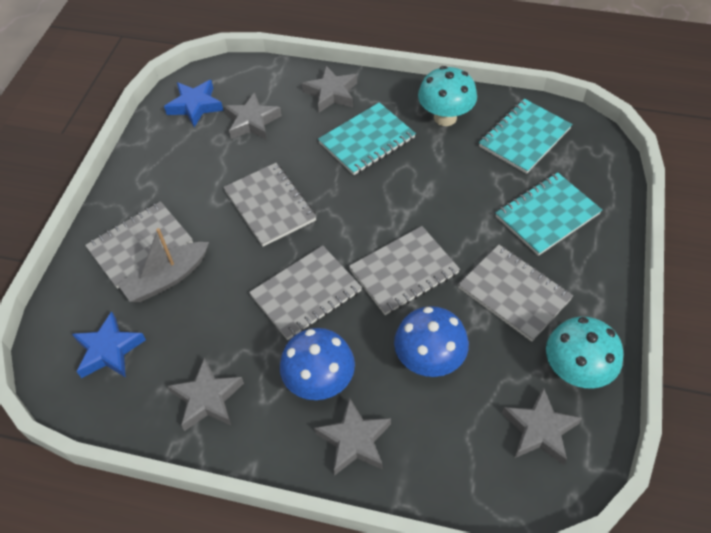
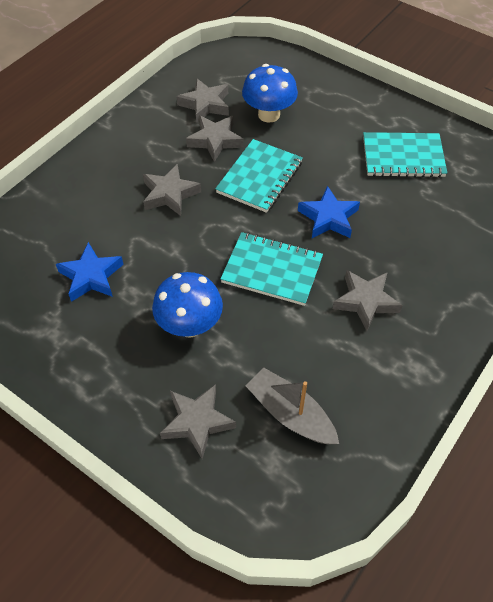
grey notebook: [85,201,193,289] [223,163,317,247] [249,245,362,340] [349,226,460,315] [458,245,573,342] = 5 -> none = 0
turquoise mushroom: [418,66,477,126] [546,316,624,389] = 2 -> none = 0

